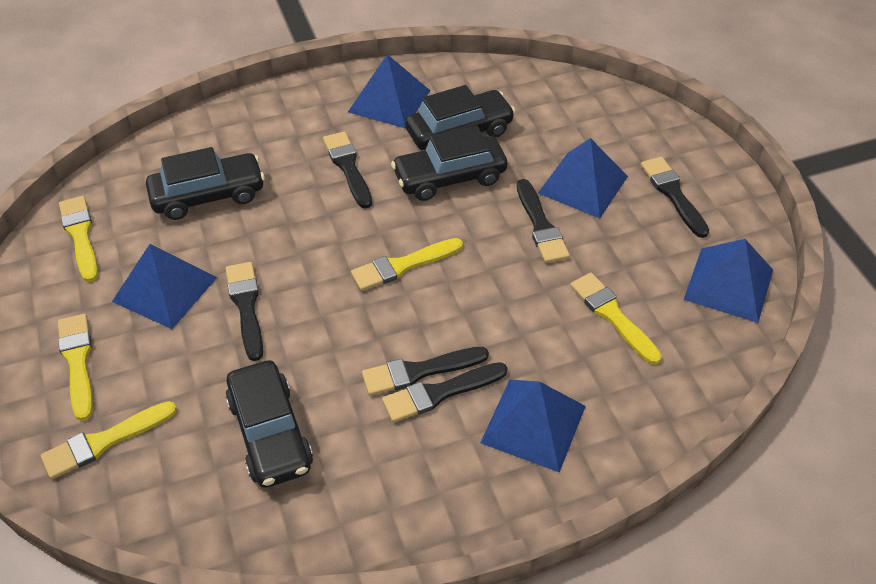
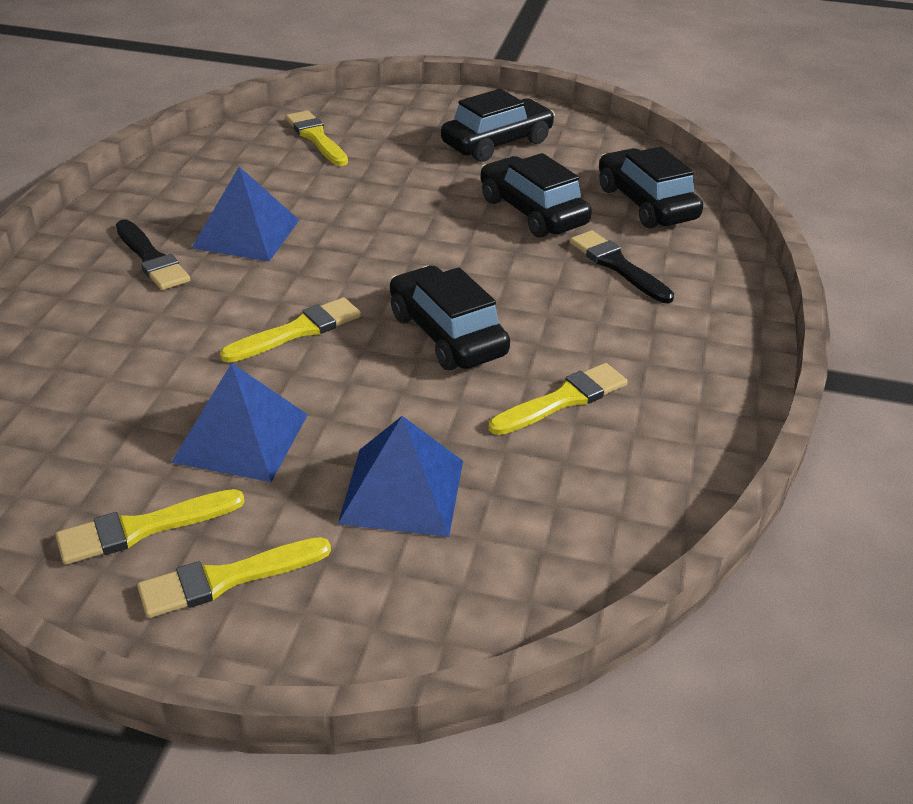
black brush: [226,262,263,361] [323,131,372,209] [362,347,489,396] [382,362,508,422] [517,179,570,263] [641,157,709,238] = 6 -> [116,219,190,290] [570,230,674,303] = 2
blue pyramid: [112,244,217,329] [348,54,430,128] [480,380,586,473] [538,138,628,218] [683,239,773,323] = 5 -> [171,363,308,482] [192,167,299,261] [338,416,463,537] = 3

